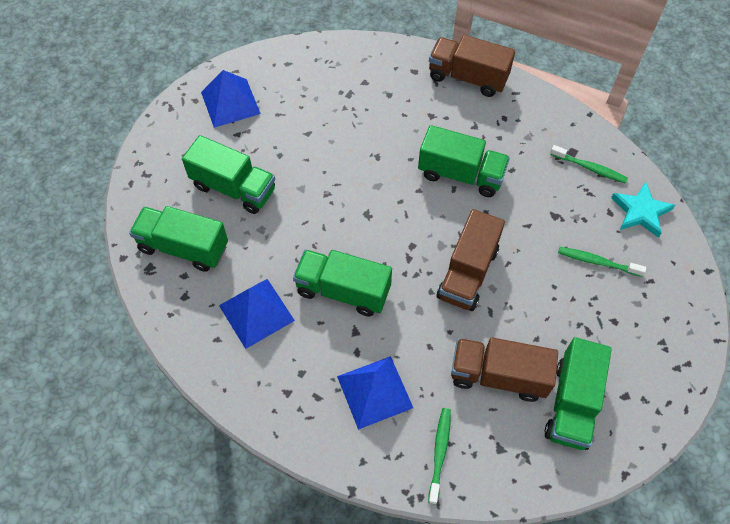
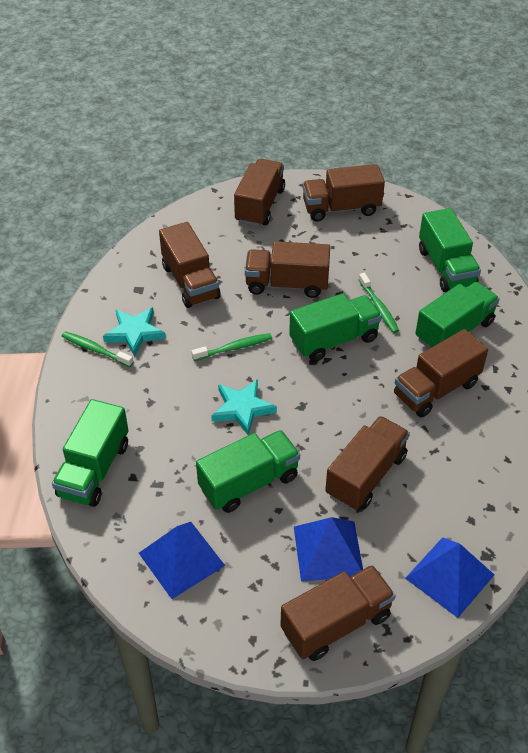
brown truck: [429,35,515,97] [437,209,505,311] [451,337,558,402] = 3 -> [159,222,221,308] [234,159,285,227] [245,241,330,298] [280,565,396,661] [303,164,385,222] [325,416,410,510] [394,329,488,417] = 7
turquoise star: [611,182,675,238] = 1 -> [103,307,166,357] [211,379,277,435] = 2

